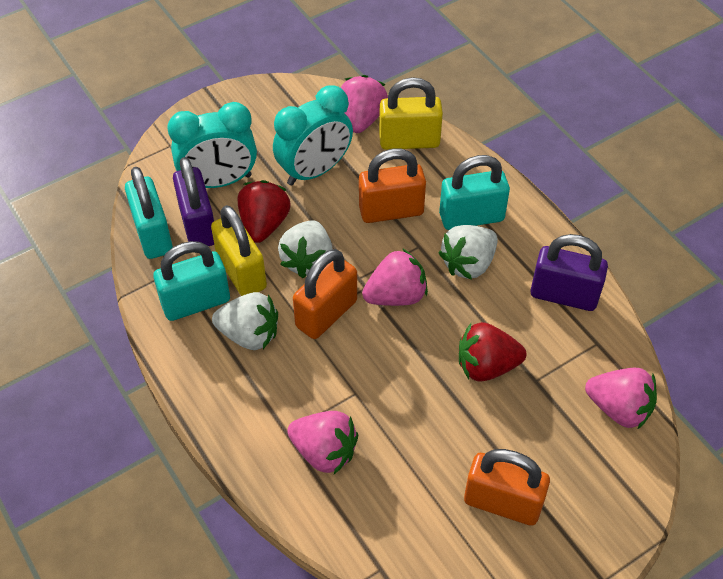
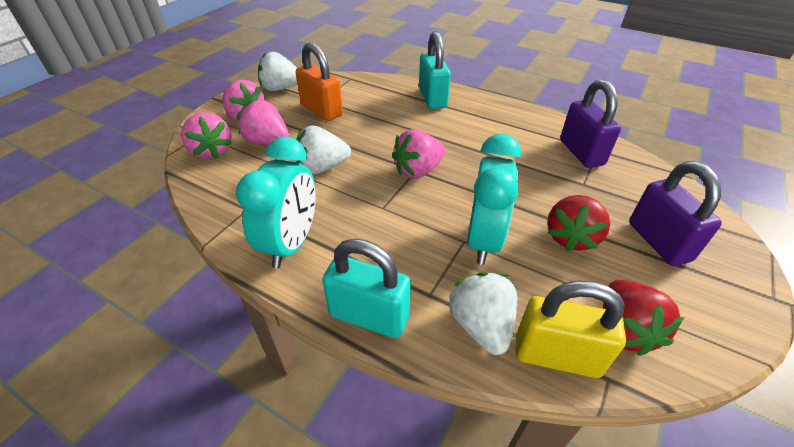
orange padlock: [293,249,357,339] [359,149,426,223] [464,449,550,526] = 3 -> [295,42,343,121] = 1
turquoise padlock: [125,167,173,259] [153,241,230,321] [439,155,510,230] = 3 -> [322,239,411,338] [419,31,451,109] = 2
yellow padlock: [211,205,267,296] [379,77,443,150] = 2 -> [515,280,626,378] = 1

